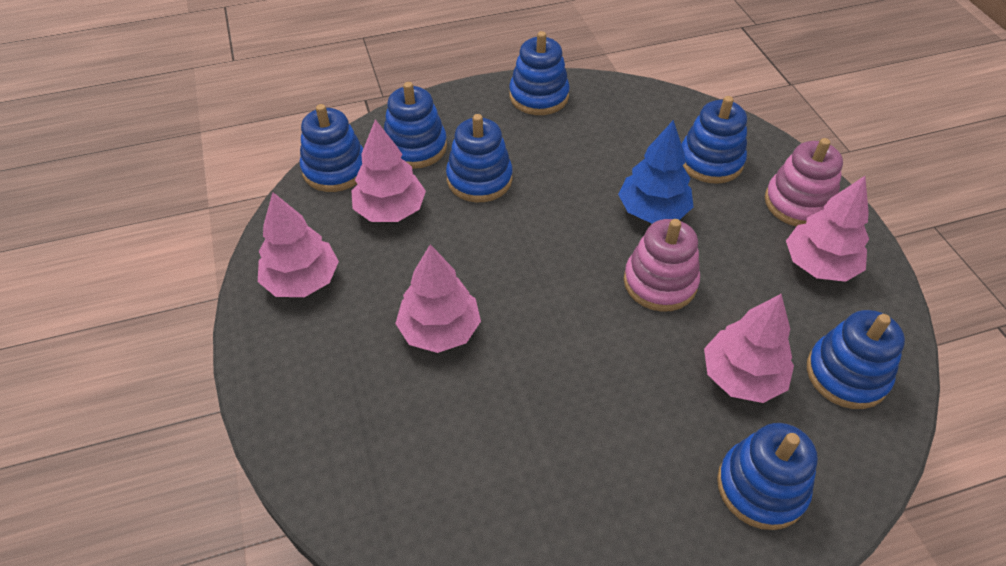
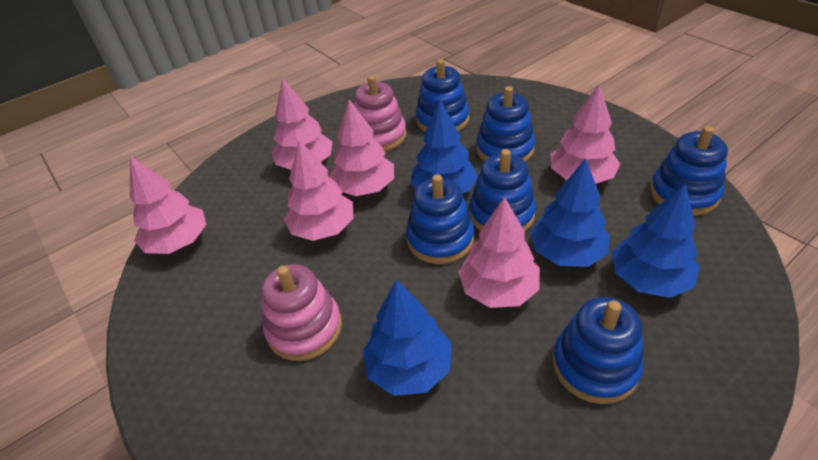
blue stacking toy: [300,104,363,192] [384,82,447,169] [446,114,513,202] [509,31,570,115] [682,96,747,184] [717,423,818,530] [807,310,905,409] = 7 -> [406,174,474,264] [416,59,469,132] [469,149,536,231] [476,86,535,162] [552,297,644,404] [650,126,728,216] = 6
blue tree: [618,120,693,223] = 1 -> [362,280,452,396] [410,100,478,193] [530,158,610,267] [612,183,700,298] = 4
pink tree: [258,192,339,297] [351,119,426,222] [395,244,481,353] [704,294,794,403] [786,176,869,282] = 5 -> [130,156,206,254] [271,78,333,170] [284,140,354,241] [329,99,394,196] [458,197,540,308] [551,84,620,184] = 6

